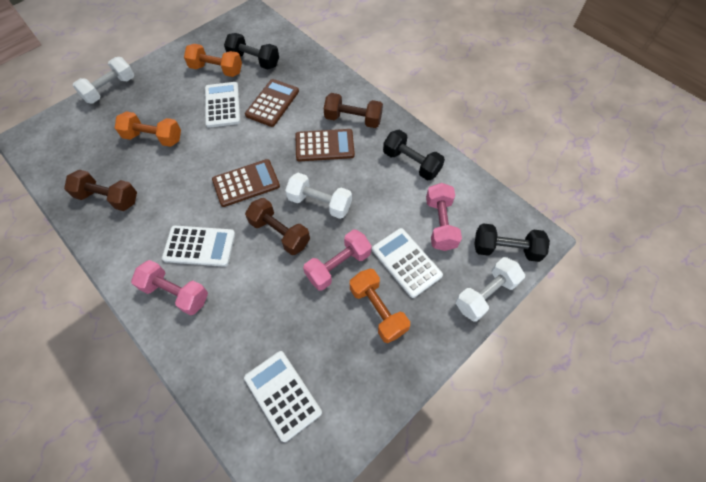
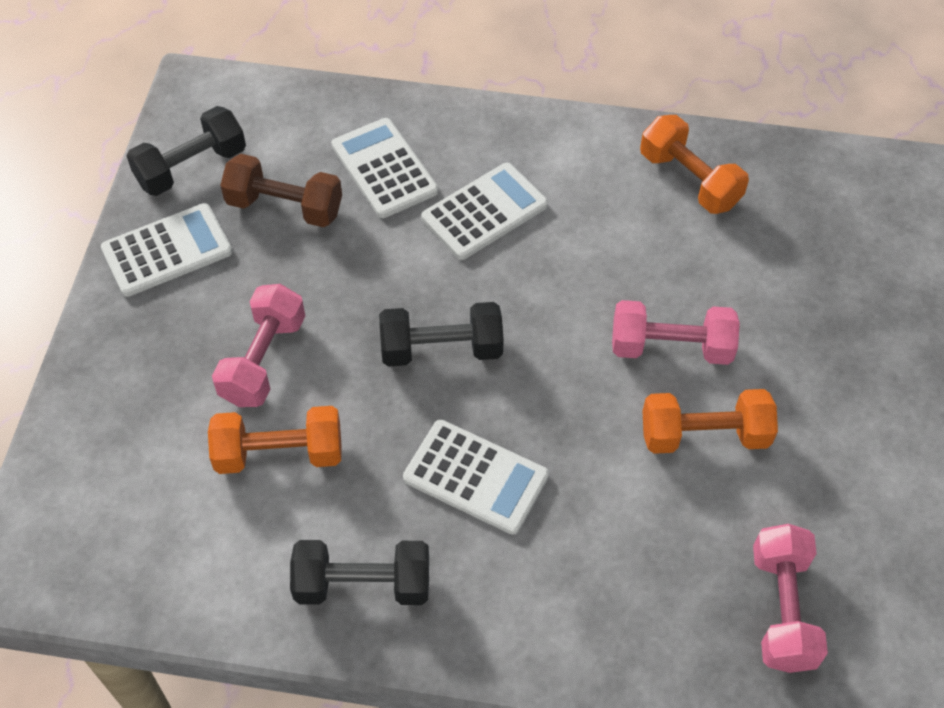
brown calculator: [212,159,280,207] [245,79,299,127] [295,129,355,161] = 3 -> none = 0
brown dumbbell: [64,170,137,211] [245,198,310,255] [324,93,383,128] = 3 -> [220,154,342,227] = 1
white dumbbell: [73,57,134,103] [285,173,352,219] [456,257,525,321] = 3 -> none = 0

